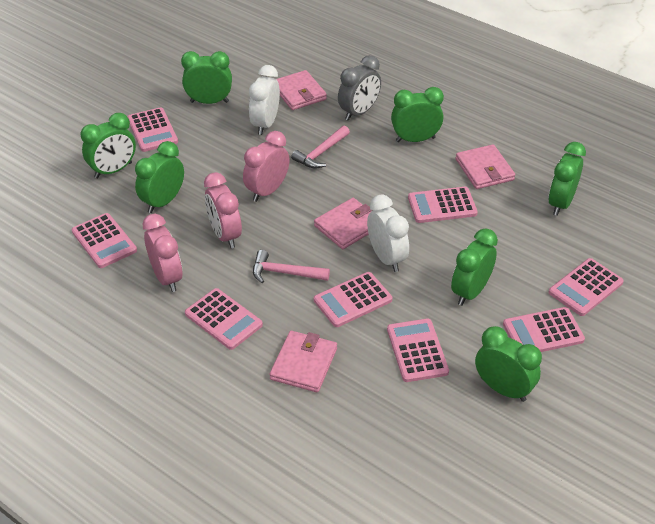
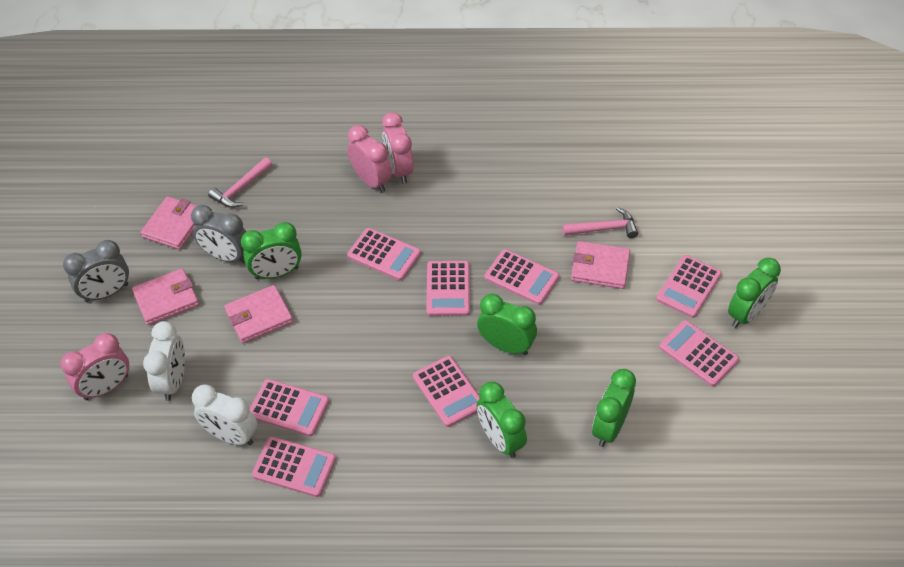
green clock: [81,113,136,178] [135,141,184,213] [181,51,232,104] [391,87,444,142] [451,228,498,306] [475,326,542,402] [548,142,586,216] = 7 -> [241,222,302,279] [476,382,527,458] [477,294,537,355] [592,369,636,447] [728,258,781,328] = 5
grey clock: [338,55,381,121] = 1 -> [63,240,129,302] [191,205,246,263] = 2

